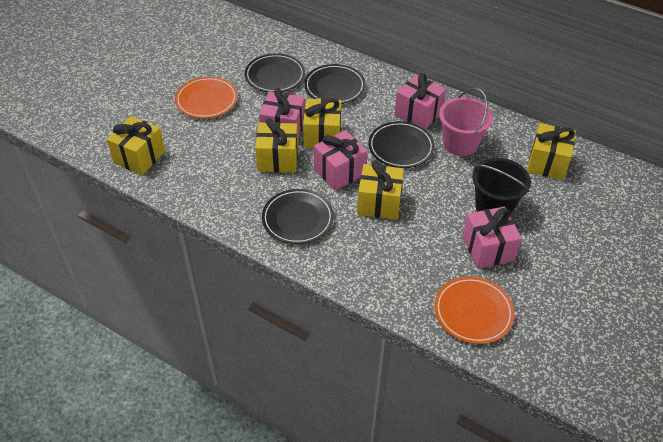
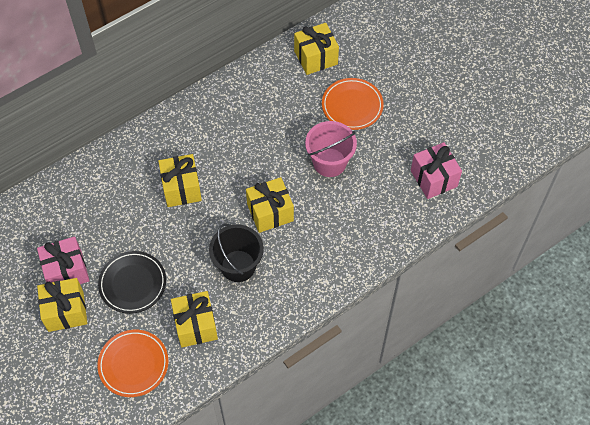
black plate: [245,54,305,92] [262,189,334,244] [304,64,366,104] [368,121,435,168] = 4 -> [98,251,166,314] = 1
pink gift: [259,88,305,139] [314,130,367,191] [395,73,446,129] [462,206,522,269] = 4 -> [37,236,90,284] [411,142,462,199] = 2

